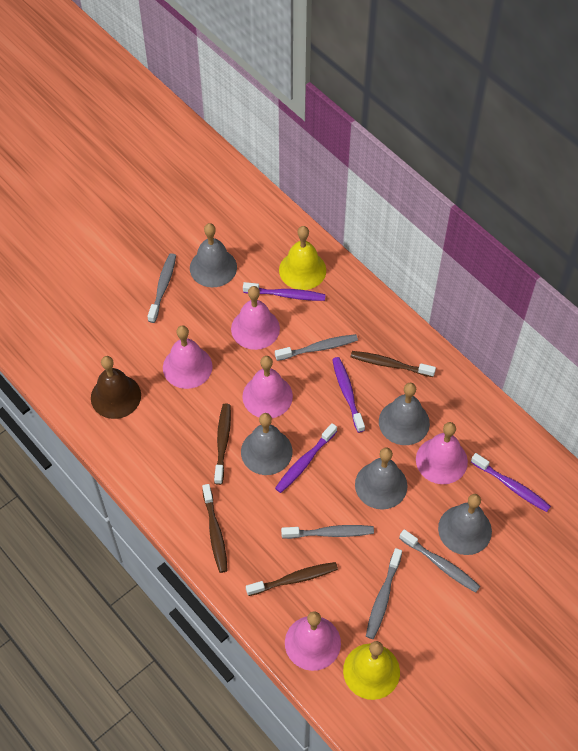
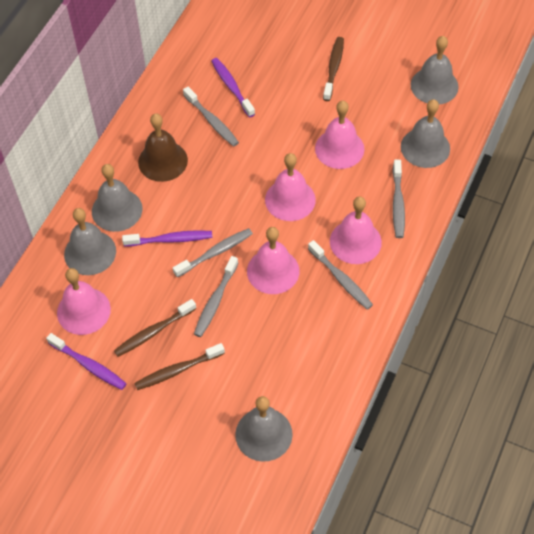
brown toothbrush: [202,484,228,573] [214,404,231,485] [246,562,338,596] [351,351,436,377] = 4 -> [114,299,196,357] [134,343,225,390] [323,37,344,101] = 3
purple toothbrush: [243,282,326,301] [275,423,337,493] [332,357,365,433] [471,453,551,512] = 4 -> [46,333,127,390] [122,230,212,247] [211,58,255,117] = 3
yellow bell: [279,226,326,290] [343,641,400,700] = 2 -> none = 0

